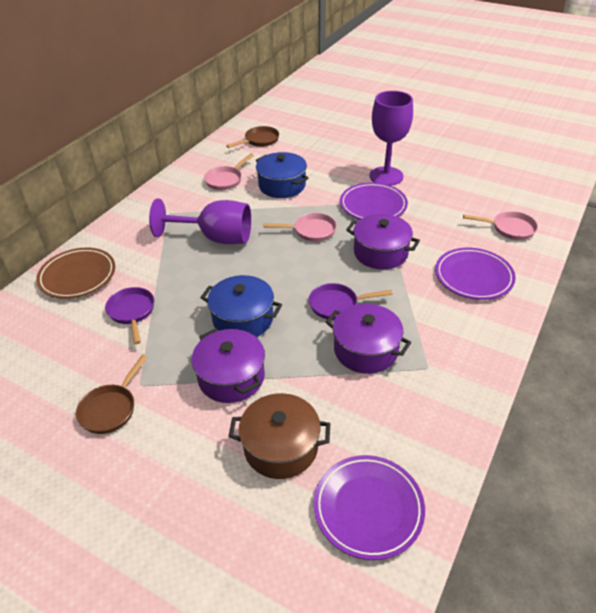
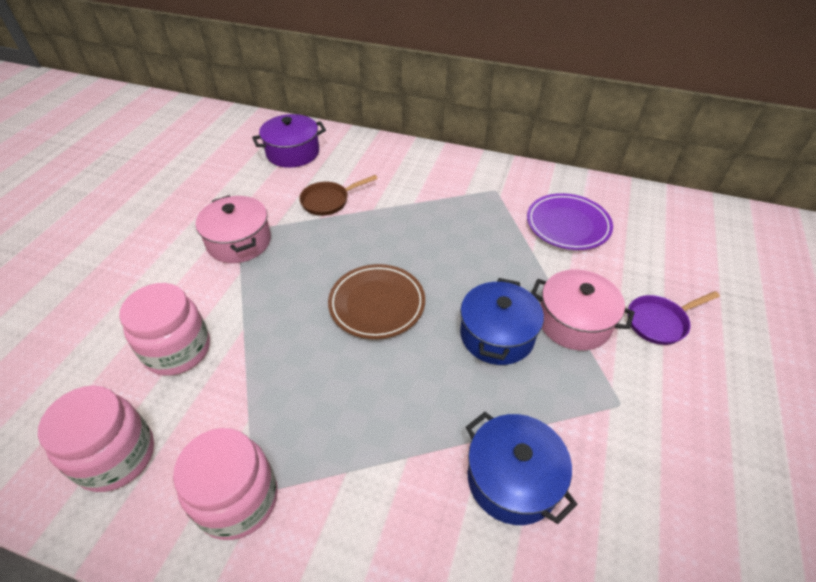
brown pan: [76,355,147,434] [226,126,279,148] = 2 -> [299,175,378,216] = 1
brown pot: [229,393,330,479] = 1 -> none = 0
pink jar: none = 0 -> [38,385,154,492] [119,283,210,376] [173,428,278,540] = 3
pink pan: [204,153,254,190] [264,213,337,242] [463,211,538,240] = 3 -> none = 0
pink pot: none = 0 -> [195,195,271,263] [531,269,635,351] = 2
purple goblet: [149,198,251,244] [369,91,413,186] = 2 -> none = 0
purple pan: [105,287,154,344] [309,283,392,320] = 2 -> [628,291,720,345] = 1
purple plate: [314,455,425,560] [340,182,408,219] [435,248,516,300] = 3 -> [527,193,613,250] = 1
purple pot: [192,328,265,403] [326,304,412,374] [346,214,420,269] = 3 -> [252,114,326,168] = 1

